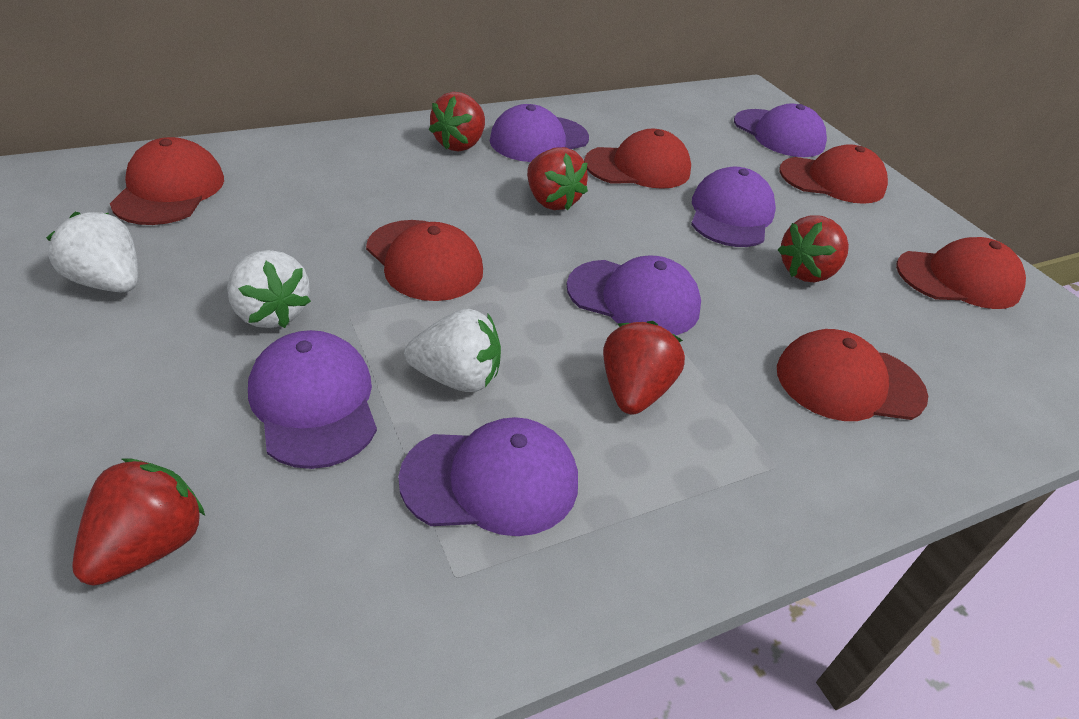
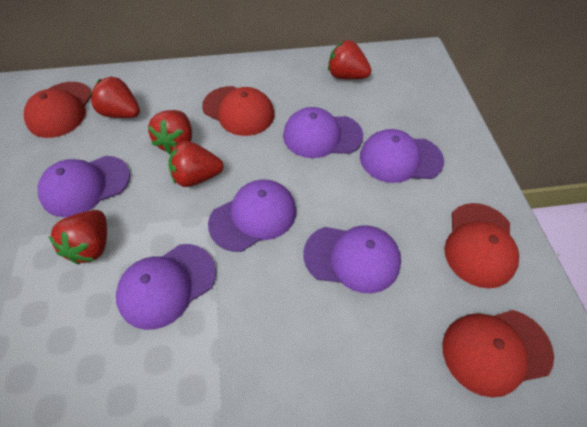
red cap: [110,137,224,225] [366,220,483,301] [584,129,691,189] [777,329,928,421] [779,144,888,204] [896,237,1026,309] = 6 -> [24,82,91,138] [202,86,274,136] [442,310,554,398] [444,203,519,288] = 4
white strawberry: [46,212,138,293] [227,250,311,328] [405,309,501,392] = 3 -> none = 0

